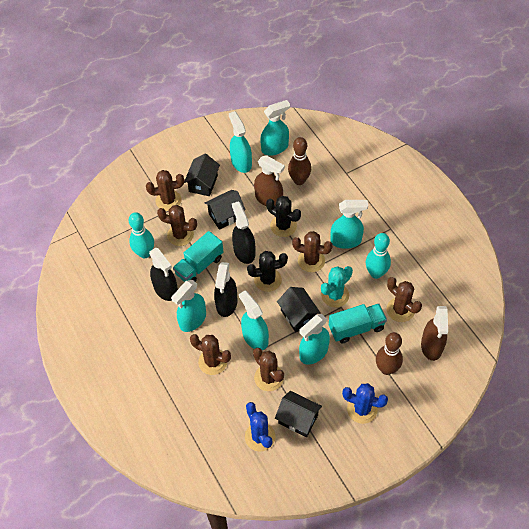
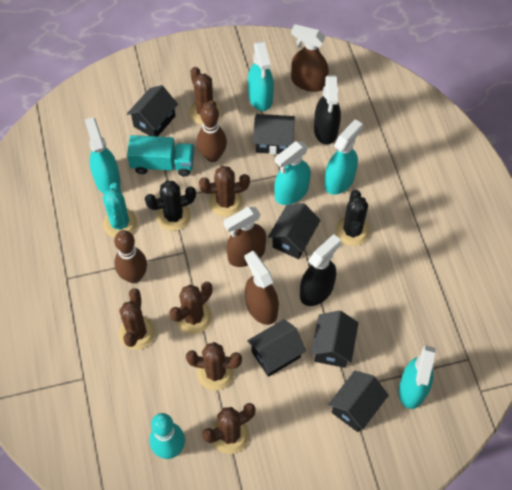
black house: [184,154,220,196] [205,190,246,230] [275,391,322,437] [277,287,321,332] = 4 -> [127,85,178,137] [247,319,306,377] [253,114,295,154] [268,203,321,259] [311,311,359,368] [328,371,389,432] = 6
black spray bottle: [149,248,178,301] [214,262,238,317] [232,201,255,264] = 3 -> [300,234,341,306] [314,75,341,145] = 2
blue cactus: [245,402,276,452] [342,383,388,424] = 2 -> none = 0
brown spray bottle: [254,155,285,207] [421,306,448,361] = 2 -> [223,207,266,267] [244,251,279,325] [291,24,329,92] = 3
turquoise bowling pin: [129,212,154,258] [366,233,391,279] = 2 -> [149,413,185,459] = 1
turquoise spray bottle: [171,280,206,332] [229,111,252,173] [239,291,269,350] [260,100,290,156] [299,314,330,365] [331,200,368,249] = 6 -> [85,117,121,194] [248,41,274,111] [274,141,311,205] [324,119,363,195] [399,345,435,409] = 5
turquoise truck: [173,231,224,282] [329,303,387,343] = 2 -> [127,135,194,177] = 1

